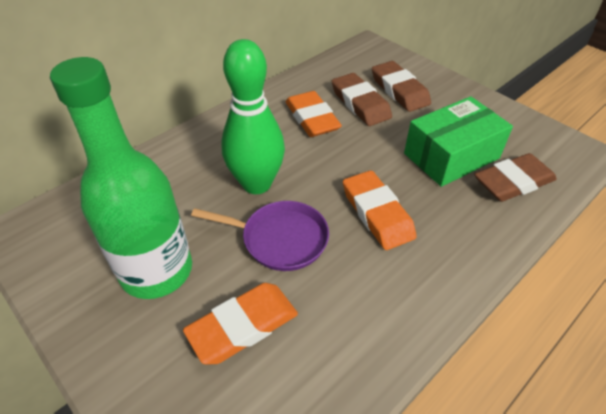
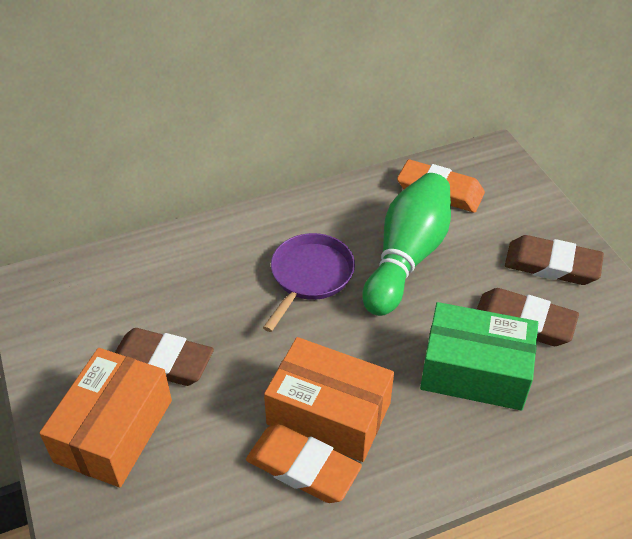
green bottle: [50,57,192,299] = 1 -> none = 0
orange box: none = 0 -> [39,348,172,488] [264,337,394,462] = 2
orange eraser: [183,283,298,364] [286,91,342,137] [343,170,416,250] = 3 -> [246,424,362,503] [397,159,485,213] = 2

